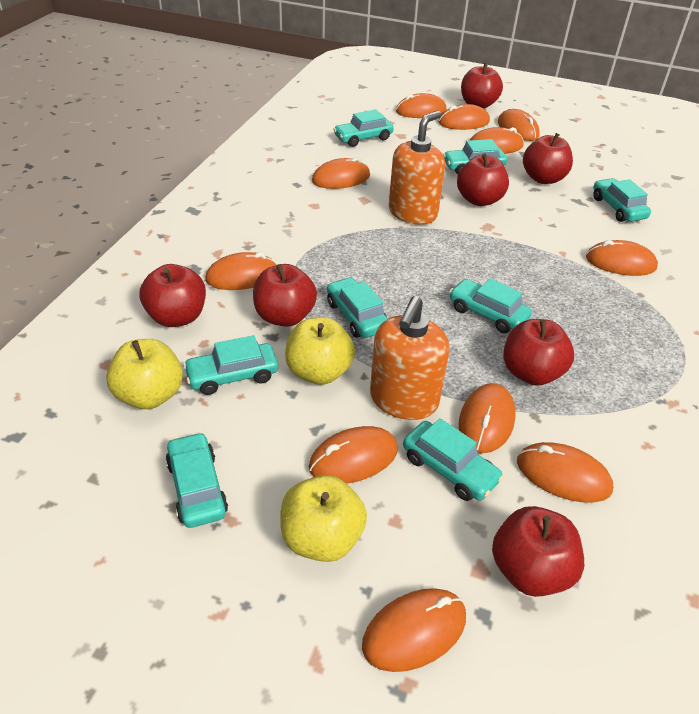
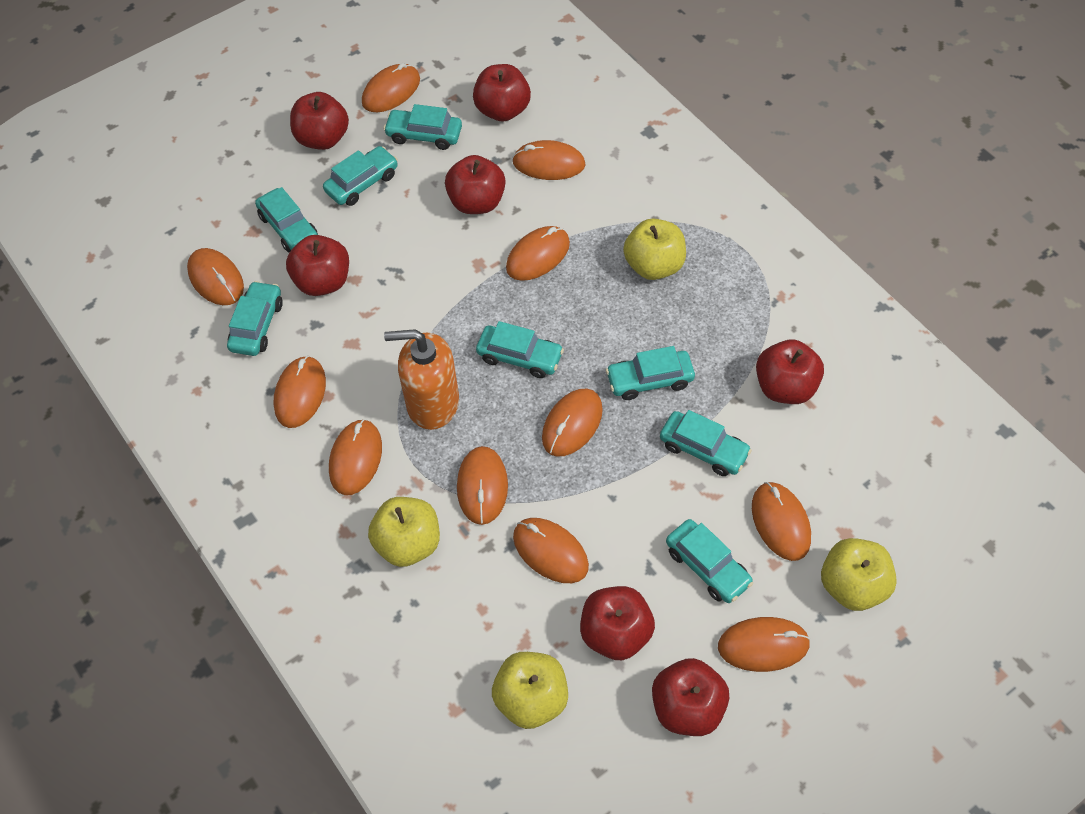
orange soap dispenser: [370,296,450,420] [389,111,445,224] = 2 -> [384,329,459,430] = 1
yellow apple: [106,339,183,409] [280,475,367,562] [285,317,355,385] = 3 -> [368,497,440,567] [492,652,568,729] [623,219,686,280] [821,538,897,611] = 4

